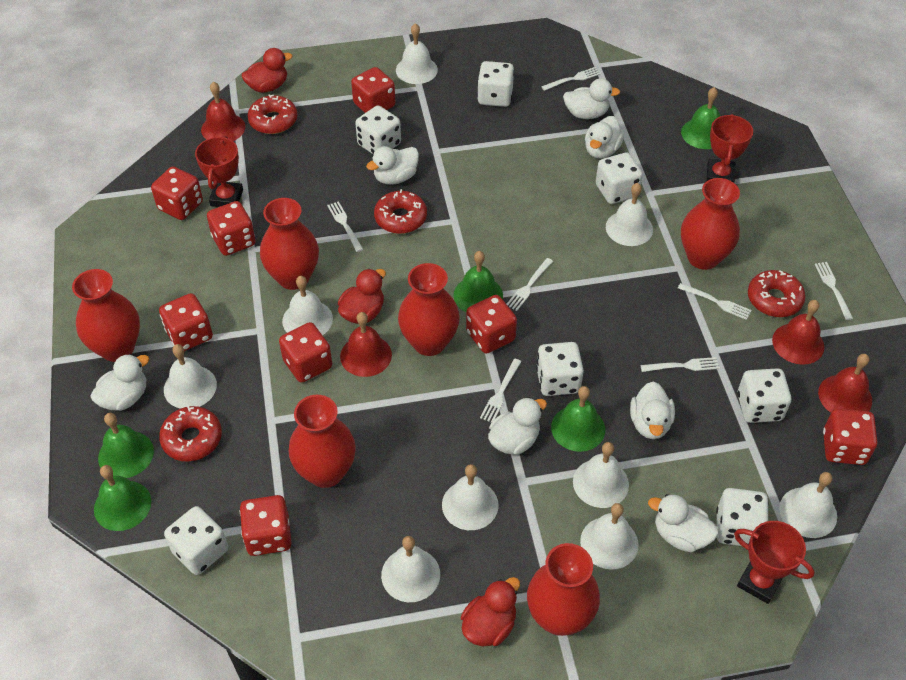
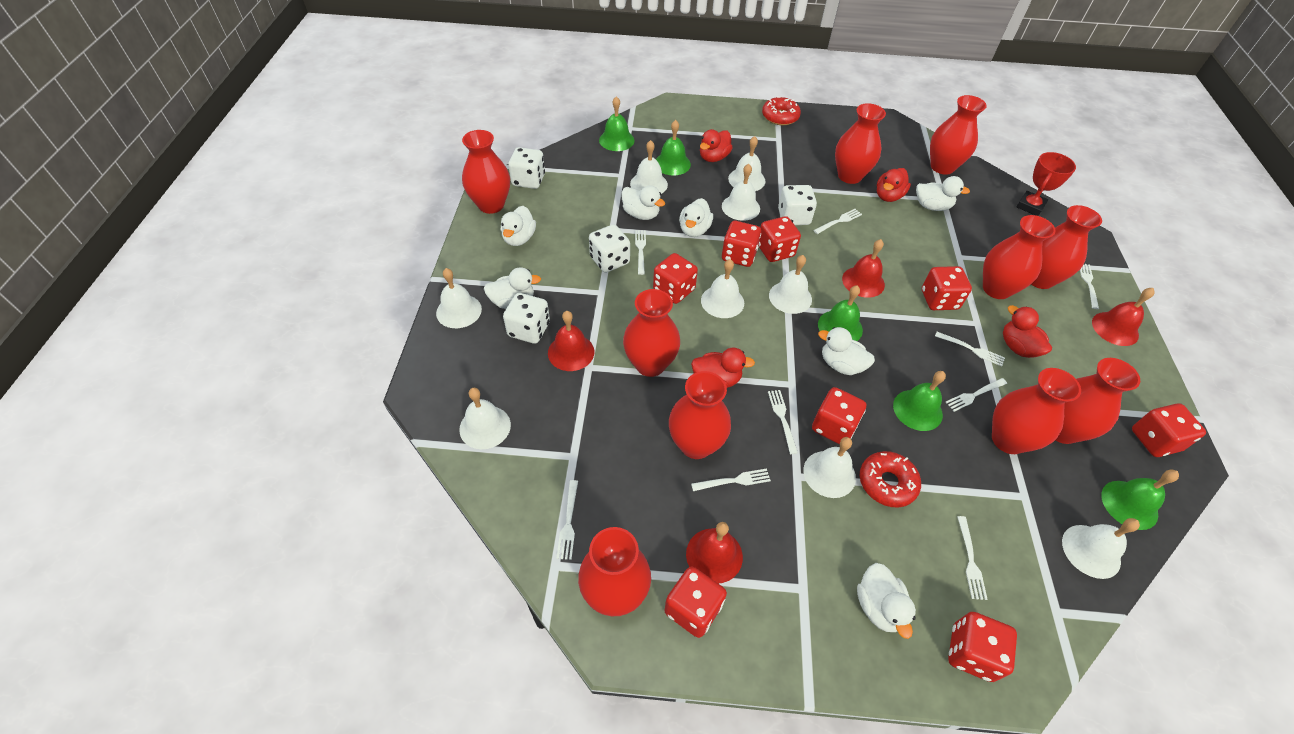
red donut: [159,406,222,462] [247,94,297,134] [374,189,427,234] [748,270,805,317] = 4 -> [762,96,801,125] [860,451,921,507] = 2
red duck: [242,48,293,93] [338,269,386,324] [461,577,520,646] = 3 -> [691,347,755,388] [700,129,733,162] [877,168,911,202] [1003,305,1052,358] = 4
red trophy: [195,136,243,207] [706,114,753,183] [734,521,815,604] = 3 -> [1016,152,1076,216] = 1
red vase: [72,269,140,362] [260,198,319,290] [288,395,356,488] [398,263,460,356] [527,543,600,636] [681,178,740,270] = 6 -> [462,130,510,214] [578,527,651,616] [623,289,680,377] [669,371,731,459] [835,103,886,184] [930,95,987,175] [983,215,1056,299] [992,368,1081,454] [1031,205,1102,289] [1055,358,1140,444] = 10
white dice: [164,506,228,575] [355,106,401,154] [477,61,514,107] [536,342,584,396] [596,153,643,204] [716,488,769,546] [737,368,791,423] = 7 -> [503,293,550,344] [508,147,545,189] [589,224,630,273] [778,185,817,225] = 4
white fork: [327,201,363,252] [480,359,522,423] [507,258,553,311] [541,67,601,91] [640,357,720,372] [678,283,751,320] [814,262,853,320] = 7 -> [556,480,578,560] [635,230,646,275] [691,469,771,491] [768,390,798,454] [813,209,862,234] [935,332,1005,366] [946,378,1007,412] [957,516,988,600] [1080,264,1099,309] = 9

